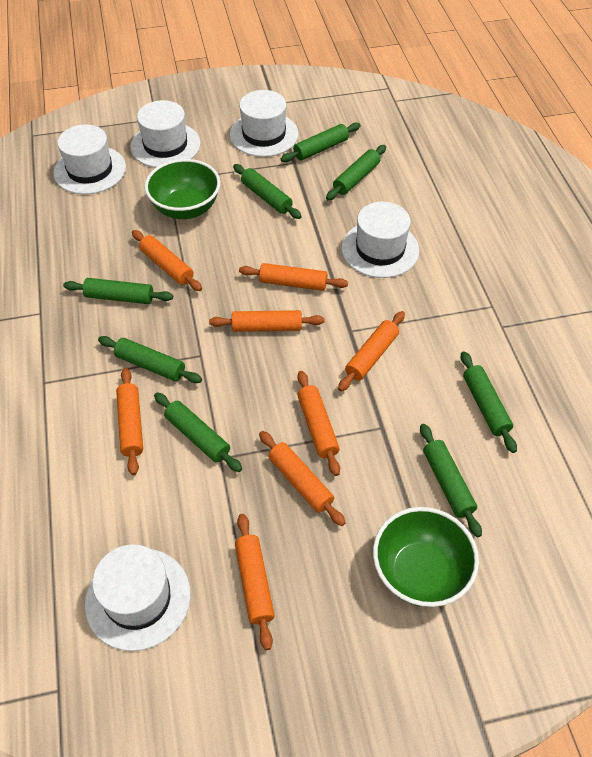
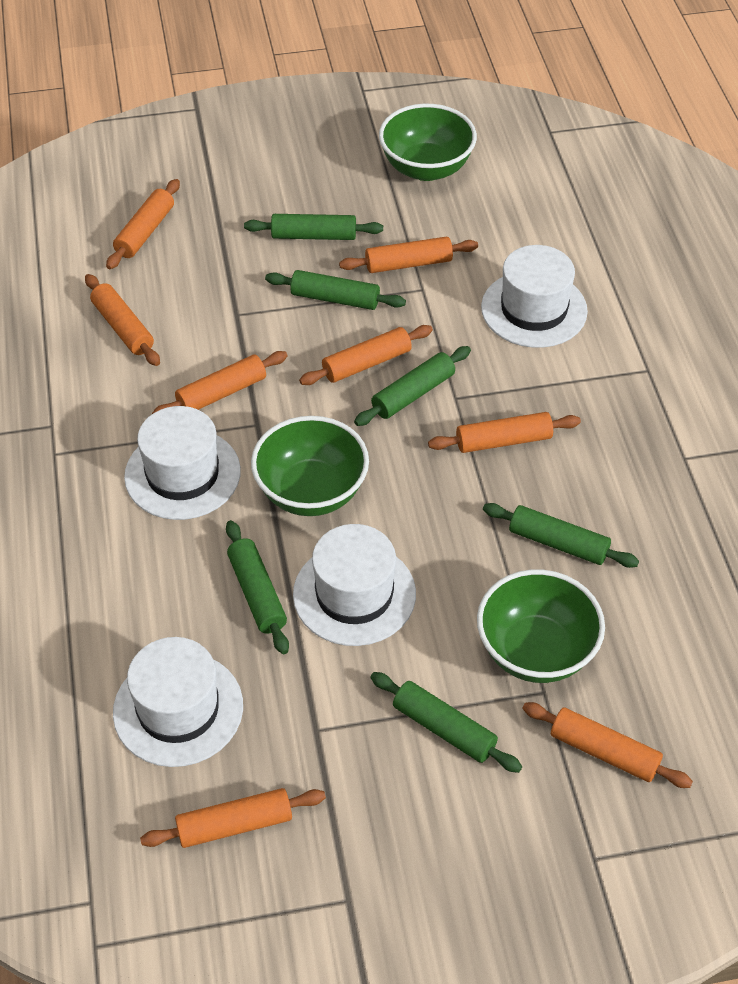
green bowl: [145,159,220,219] [373,507,479,607] = 2 -> [251,416,369,516] [379,104,477,181] [477,569,605,683] = 3
green rolling pin: [63,278,173,304] [98,336,202,383] [154,392,242,472] [233,164,302,219] [281,123,361,162] [326,145,386,200] [420,424,482,537] [461,351,517,453] = 8 -> [226,520,289,654] [244,214,383,240] [265,270,406,310] [354,346,471,426] [370,672,522,773] [483,503,639,568] = 6
white hat: [54,125,126,194] [85,544,191,651] [131,100,201,168] [230,90,299,157] [342,202,420,278] = 5 -> [113,637,243,767] [124,406,241,520] [293,524,416,646] [481,245,588,348] = 4

